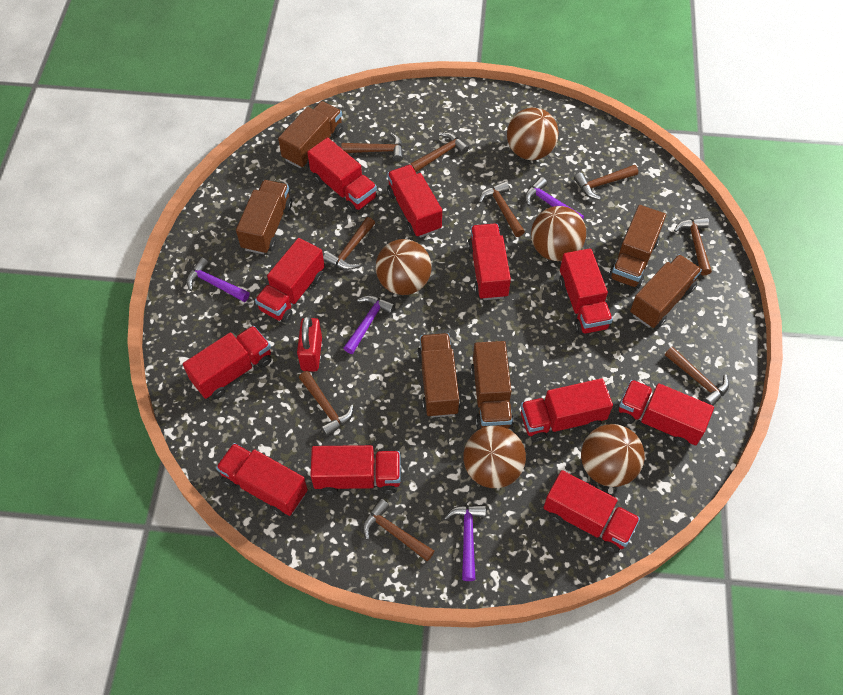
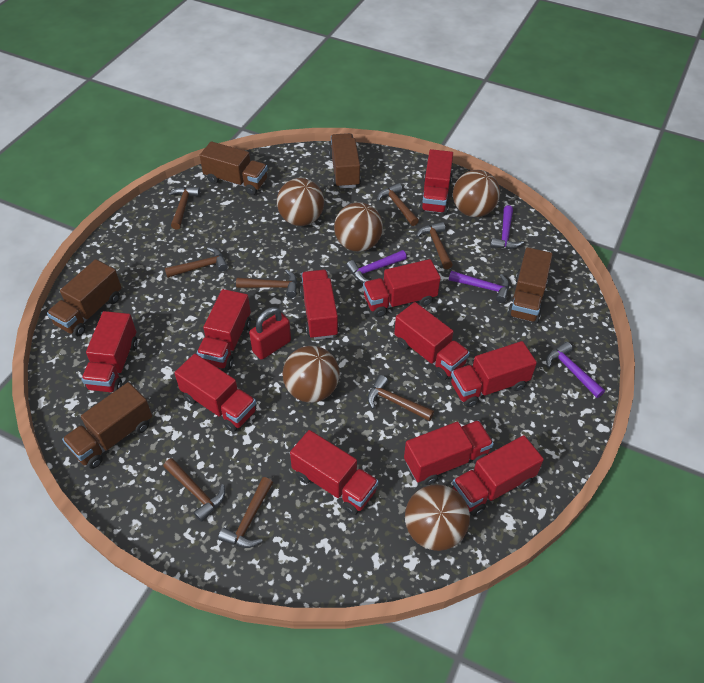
brown hammer: [299,371,354,437] [323,217,375,270] [341,133,403,162] [363,499,434,561] [410,132,469,172] [479,181,525,237] [574,165,638,200] [665,346,729,406] [674,217,712,275] = 9 -> [164,458,225,522] [165,247,228,278] [168,187,200,230] [218,477,273,548] [236,270,297,298] [367,375,434,421] [377,183,419,226] [416,222,453,269] = 8
brown truck: [236,180,292,254] [278,101,343,168] [417,333,460,418] [471,341,514,430] [608,205,666,289] [630,255,702,328] = 6 -> [47,259,122,336] [62,382,152,469] [200,141,268,195] [329,133,361,188] [507,247,553,323] = 5

